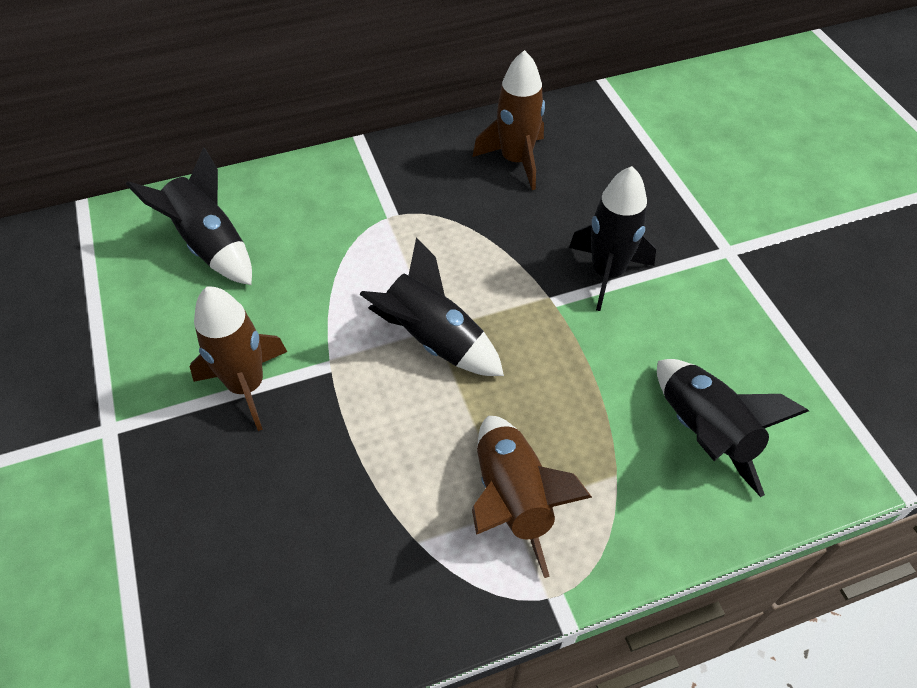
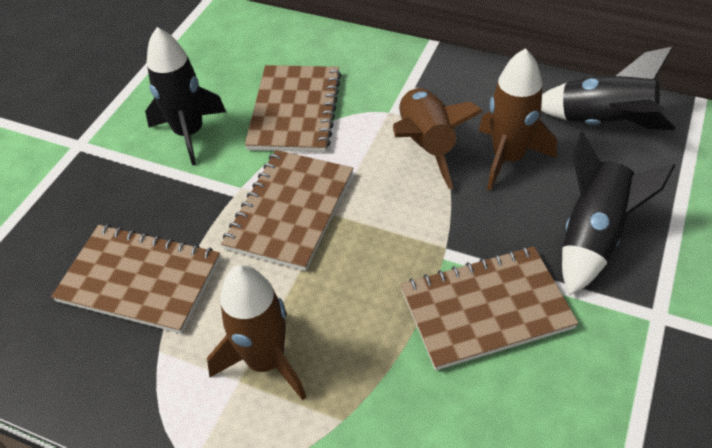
black rocket: [126,147,252,285] [359,237,504,376] [569,166,656,311] [657,359,809,497] = 4 -> [145,27,226,165] [541,47,675,130] [562,132,675,295] = 3
brown notebook: none = 0 -> [51,224,220,334] [221,150,353,271] [245,65,341,152] [401,246,579,370] = 4

